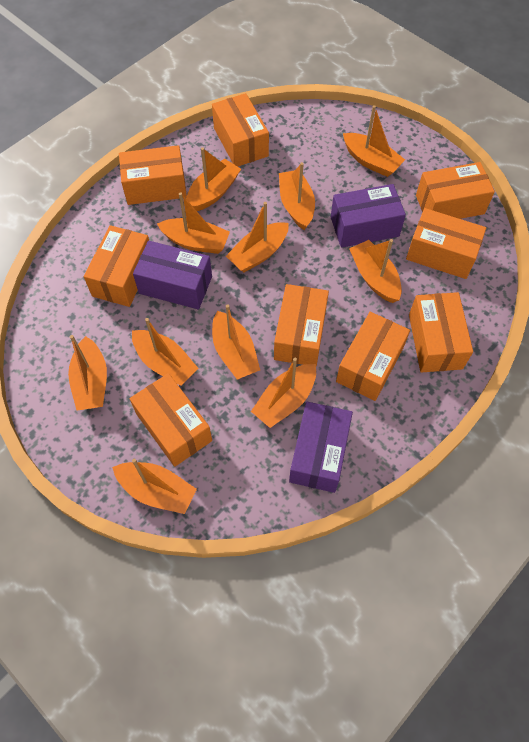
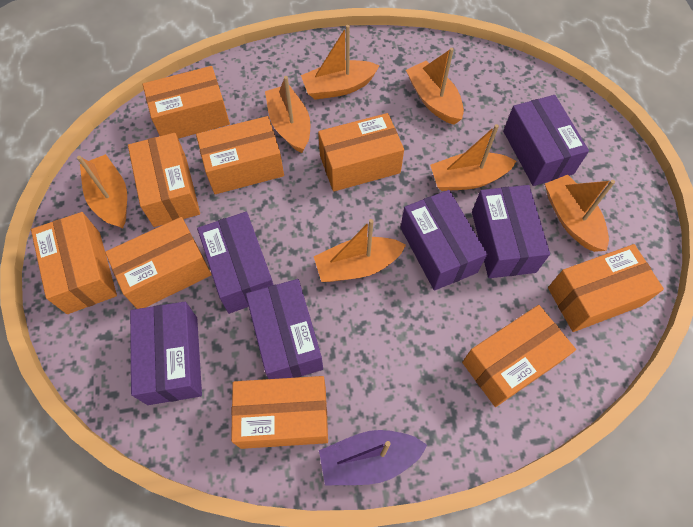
orange boat: [68,335,107,411] [112,459,197,514] [132,318,199,386] [157,192,230,254] [186,147,241,211] [212,304,260,379] [226,202,289,272] [251,358,316,428] [279,162,315,230] [343,105,405,177] [349,239,402,303] = 11 -> [77,154,127,228] [265,76,310,153] [301,25,380,100] [314,219,406,282] [406,48,464,125] [430,124,516,191] [545,175,615,252] = 7
purple boat: none = 0 -> [319,430,427,486] = 1
purple box: [133,241,212,309] [289,402,353,493] [331,184,406,248] = 3 -> [130,302,202,405] [197,212,273,314] [246,279,323,379] [401,190,487,291] [472,185,550,278] [503,95,589,186] = 6

